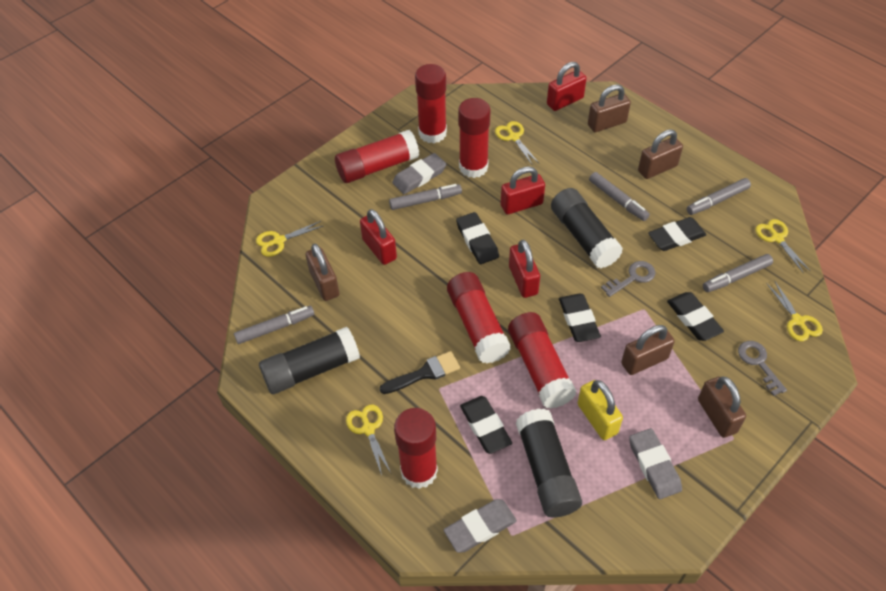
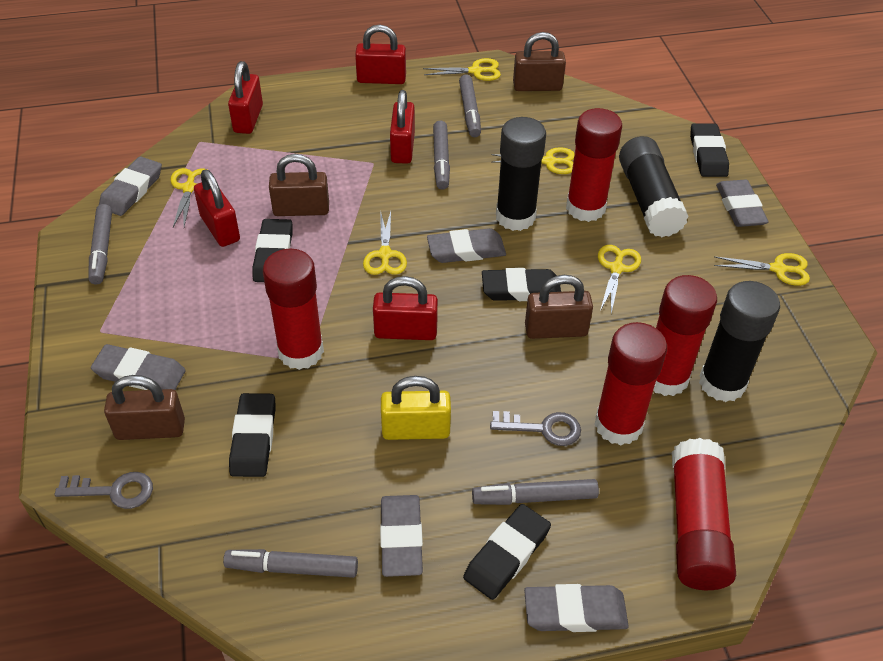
black brush: [379,351,460,394] = 1 -> none = 0
brown padlock: [306,244,339,301] [588,84,631,132] [621,325,675,375] [638,129,683,179] [698,377,746,438] = 5 -> [104,375,185,440] [269,154,329,216] [513,32,566,91] [525,275,593,339] = 4
grey eraser: [392,153,446,194] [444,499,517,553] [629,428,682,499] = 3 -> [91,344,186,390] [99,157,162,216] [380,495,423,577] [427,228,506,263] [524,584,629,632] [716,179,769,227] = 6
red glue stick: [335,130,419,183] [394,408,438,489] [415,64,447,143] [447,272,511,363] [458,98,490,178] [508,312,576,409] = 6 -> [263,249,324,370] [566,108,622,222] [594,322,667,445] [654,275,717,396] [672,438,736,590] = 5
red padlock: [360,209,397,265] [501,166,545,214] [509,239,540,298] [547,62,587,111] = 4 -> [194,169,240,247] [228,61,263,134] [355,25,406,84] [373,276,438,340] [390,90,415,164] = 5
yellow scissors: [256,221,323,257] [346,405,391,475] [495,121,539,166] [755,219,810,274] [767,280,823,341] = 5 -> [170,168,207,227] [363,211,407,275] [423,58,501,81] [491,147,575,174] [598,245,641,314] [714,253,810,286] = 6

